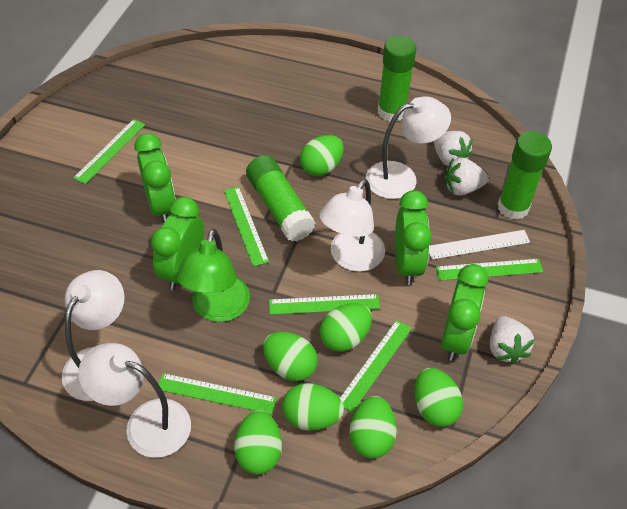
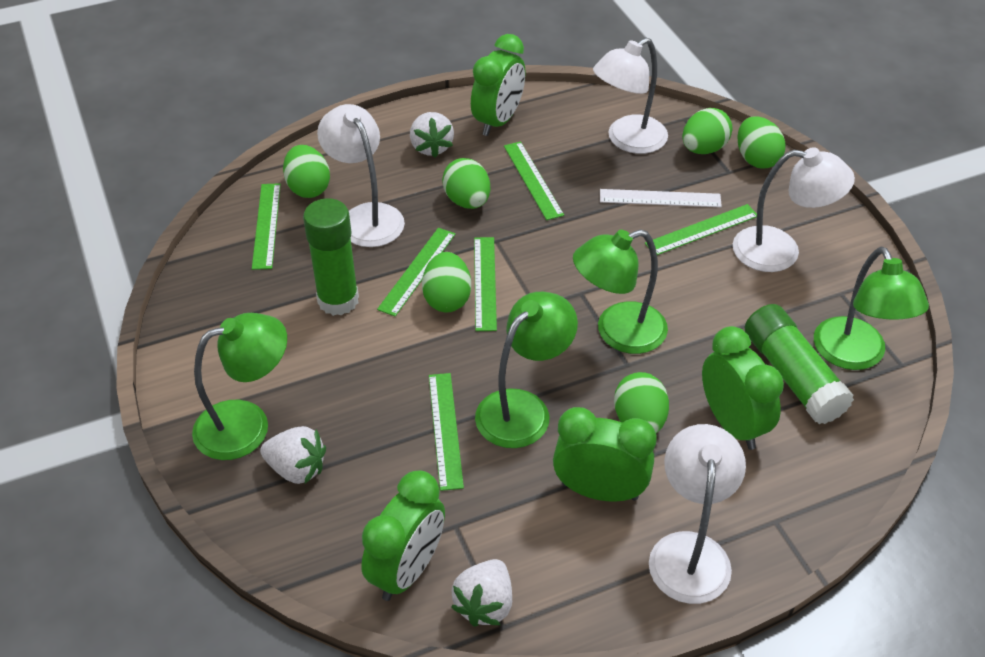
green egg: [234,410,282,475] [263,332,318,381] [282,383,344,431] [300,135,344,176] [320,303,372,352] [349,396,397,459] [414,368,463,427] = 7 -> [283,145,330,198] [422,252,471,312] [442,158,491,209] [614,372,669,433] [682,108,732,154] [737,116,785,168] = 6
green glue stick: [246,155,315,241] [378,36,416,122] [498,131,552,220] = 3 -> [303,198,359,316] [744,304,854,424] = 2
green lamp: [177,229,250,322] = 1 -> [192,313,287,460] [475,292,578,448] [573,229,668,354] [814,247,929,370] = 4

